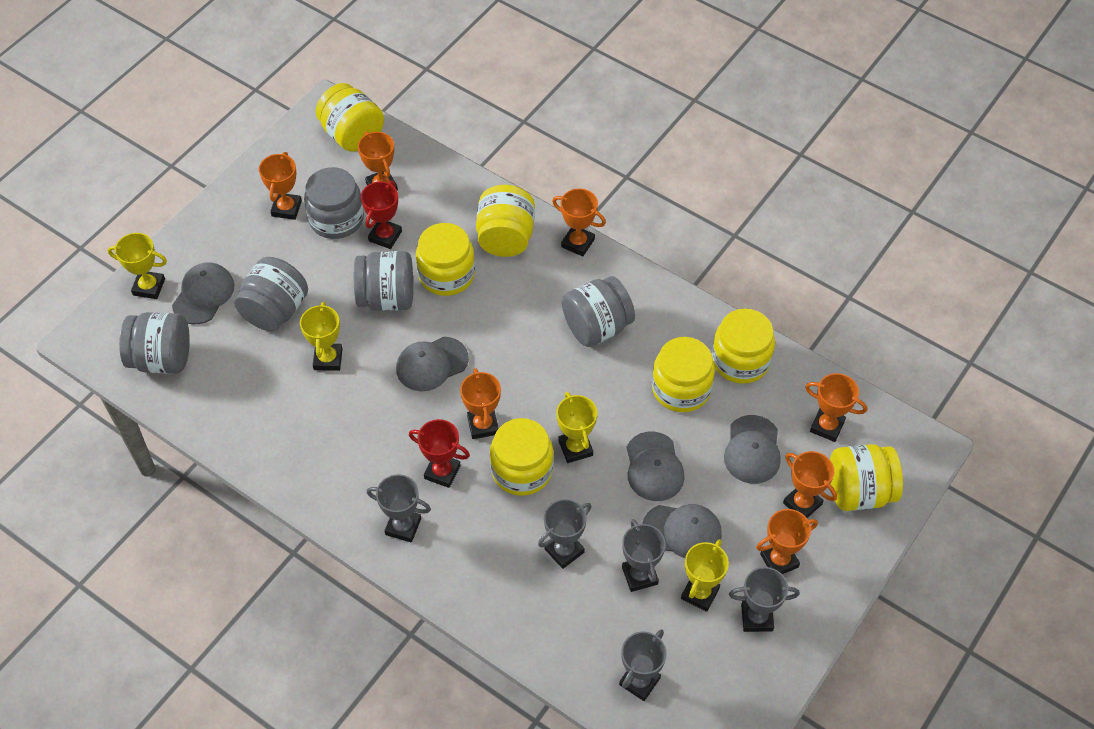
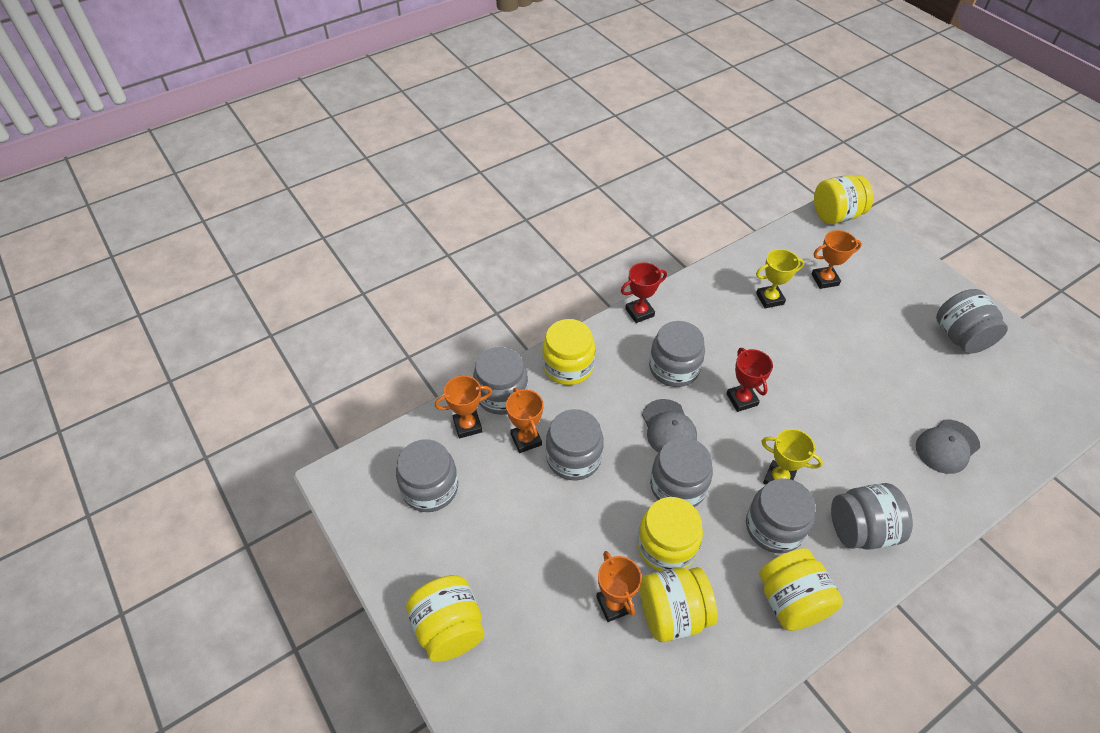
grey cap: [172,262,234,324] [396,337,469,391] [626,432,685,501] [642,504,722,558] [724,415,781,484] = 5 -> [642,399,697,453] [916,420,980,474] = 2
grey jar: [119,312,190,374] [234,257,308,332] [304,167,364,239] [354,251,413,311] [562,276,635,347] = 5 -> [396,439,458,512] [473,347,528,415] [546,409,604,480] [649,321,705,387] [650,438,713,507] [746,478,816,553] [831,483,913,550] [936,289,1008,354] = 8
grey trophy: [367,474,431,542] [538,499,592,569] [619,629,667,701] [622,519,666,592] [729,567,800,632] = 5 -> none = 0
orange trophy: [259,152,302,220] [358,132,398,191] [460,368,501,439] [552,189,606,256] [756,509,818,574] [783,451,837,518] [805,373,867,442] = 7 -> [435,375,492,439] [506,388,543,453] [596,551,642,622] [811,230,862,289] = 4
yellow jar: [316,83,384,152] [416,223,475,296] [476,185,535,257] [490,418,554,496] [652,337,715,412] [712,309,775,384] [830,444,903,511] = 7 -> [406,575,485,662] [542,319,595,385] [637,497,703,571] [640,567,717,642] [759,548,843,631] [814,175,873,224] = 6
yellow trophy: [108,233,167,299] [300,302,342,371] [557,392,597,463] [681,539,729,612] = 4 -> [756,249,804,308] [761,429,823,485] = 2

